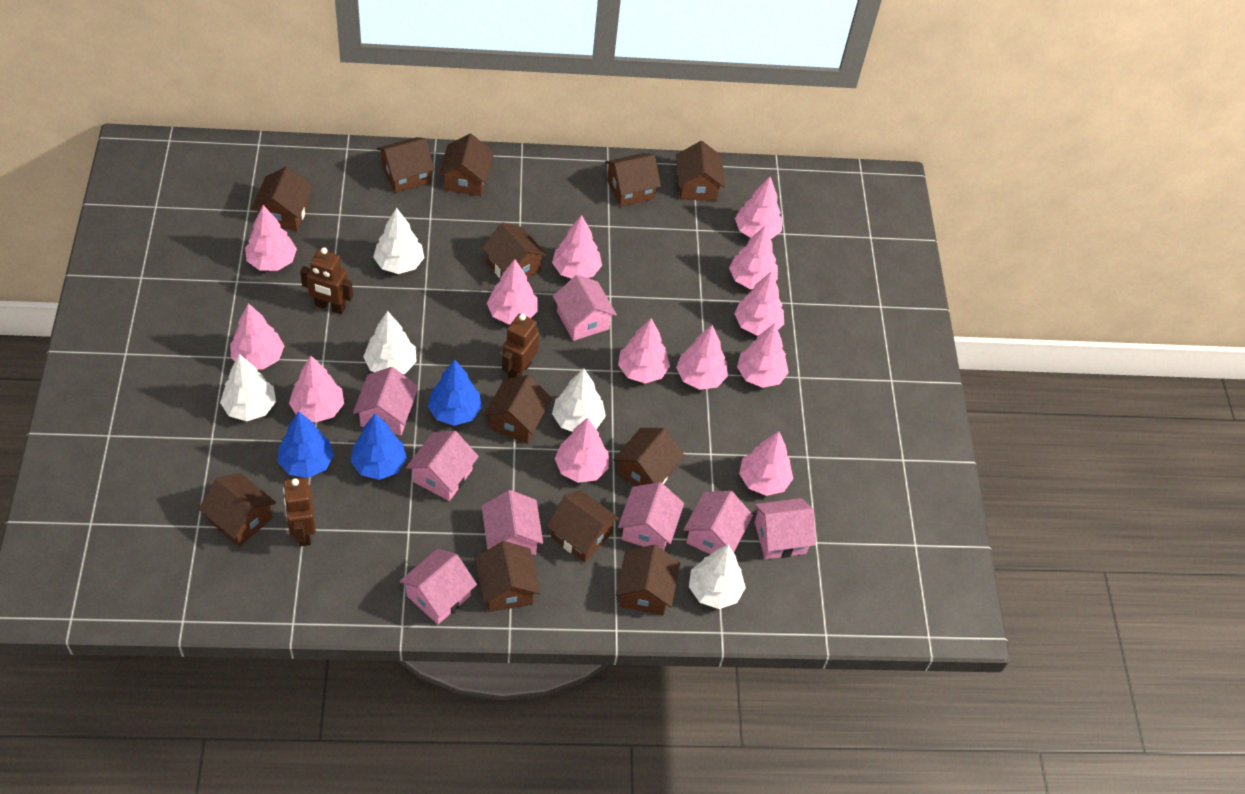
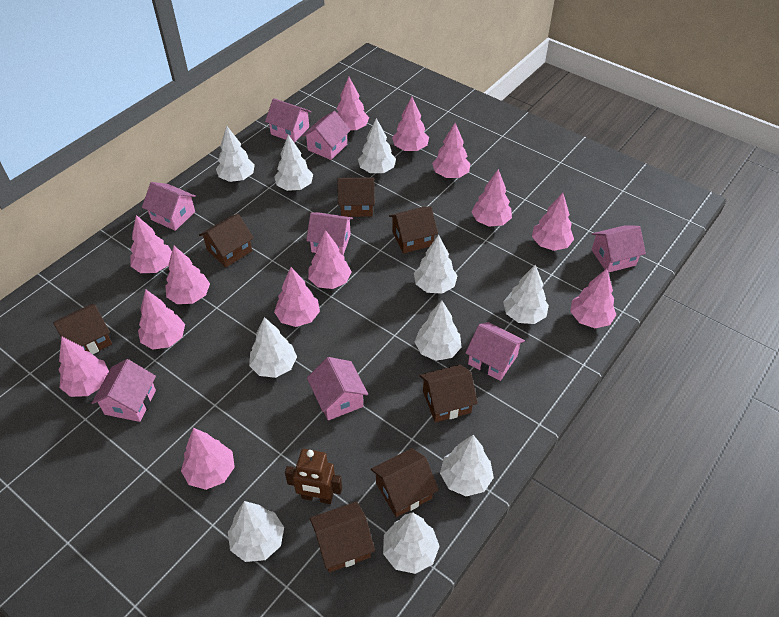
blue tree: [277,411,334,478] [350,414,407,480] [428,360,482,426] = 3 -> none = 0
brown house: [199,473,276,547] [251,166,313,231] [377,137,434,193] [439,134,494,196] [475,541,540,612] [482,223,547,278] [484,375,552,444] [546,490,620,562] [605,153,661,207] [613,428,684,486] [616,544,680,616] [676,141,725,201] = 12 -> [53,304,112,354] [199,214,254,267] [310,502,375,572] [338,178,375,217] [371,448,439,517] [389,206,438,253] [420,365,478,422] = 7
brown robot: [283,477,316,546] [300,247,353,314] [502,314,540,379] = 3 -> [285,449,342,504] = 1
white tree: [220,354,276,421] [363,311,417,374] [373,208,425,274] [552,368,606,432] [689,545,746,609] = 5 -> [216,126,255,182] [228,501,284,562] [249,317,297,378] [274,134,313,191] [358,118,396,173] [383,512,440,574] [414,235,458,294] [415,300,462,361] [440,435,494,496] [503,265,549,324] = 10

